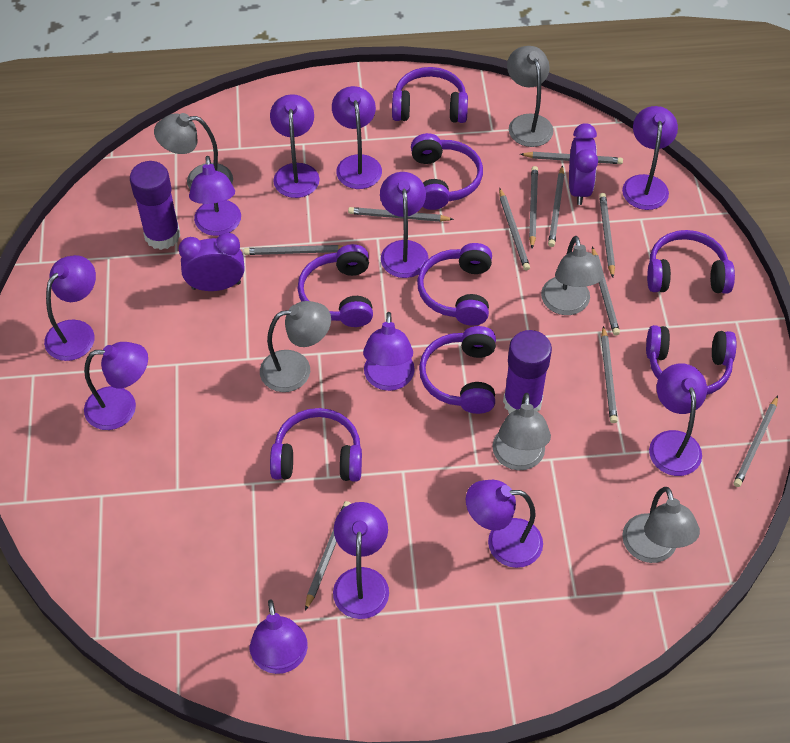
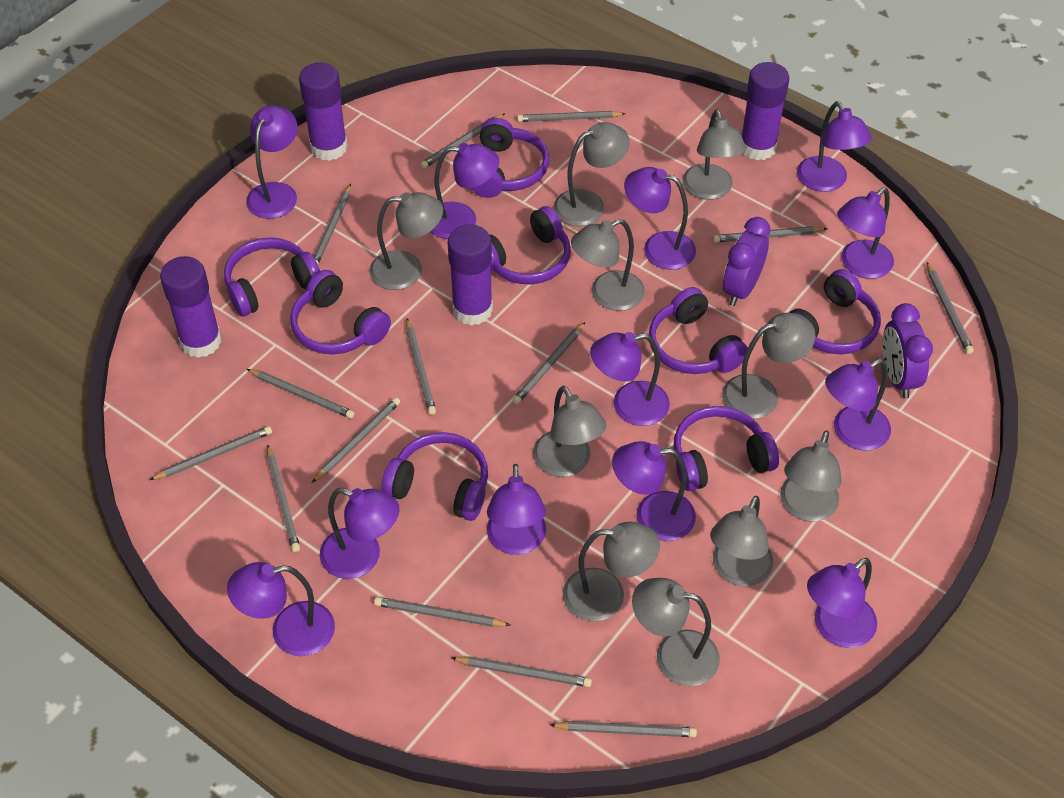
grey lamp: [154,113,233,189] [260,301,331,392] [492,393,551,470] [507,46,553,147] [541,236,604,315] [622,487,700,563] = 6 -> [369,192,443,290] [533,386,606,477] [553,122,630,226] [563,522,660,621] [571,219,645,311] [632,578,720,686] [683,109,746,200] [710,496,773,586] [722,313,816,419] [780,430,842,522] = 10
grey pencil: [244,245,343,255] [305,501,351,611] [348,207,454,222] [499,188,530,270] [520,152,623,164] [529,166,538,248] [548,165,564,247] [592,247,620,336] [599,193,615,278] [601,326,618,423] [734,396,778,487] = 11 -> [149,426,272,480] [247,369,355,419] [267,445,300,552] [312,397,400,483] [313,184,351,264] [374,597,511,627] [406,318,436,415] [420,113,505,169] [451,656,592,687] [512,322,585,404] [517,111,626,122] [550,721,697,737] [713,226,828,243] [927,262,974,354] = 14
purple glue stick: [130,161,180,250] [503,330,552,414] = 2 -> [160,256,222,358] [299,62,348,161] [448,224,493,326] [741,62,789,160] = 4

